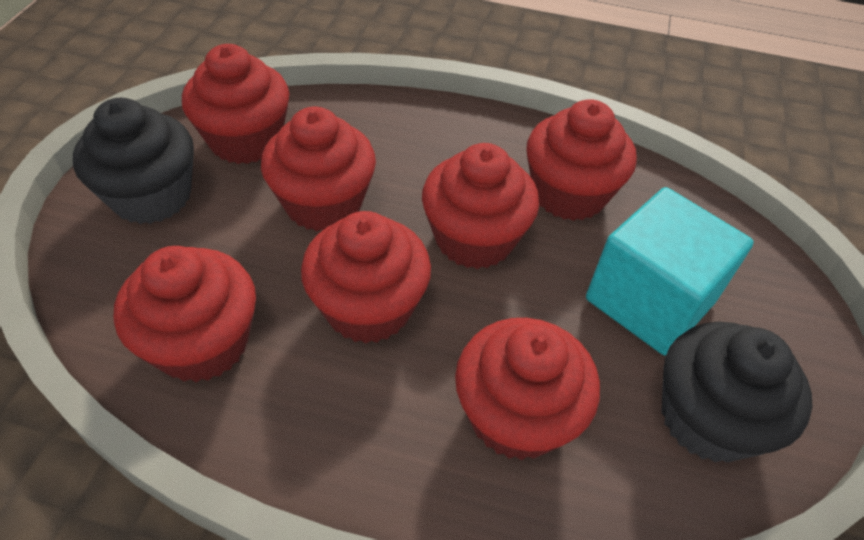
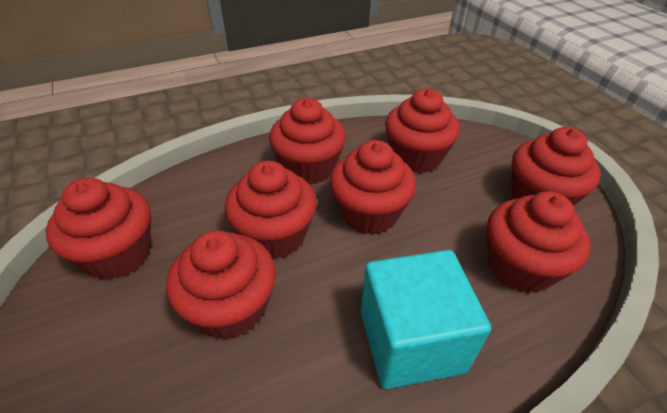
black cupcake: [73,98,194,224] [661,322,813,463] = 2 -> none = 0
red cupcake: [114,246,256,382] [182,44,289,164] [261,106,376,232] [301,211,431,344] [422,143,539,269] [455,318,600,460] [527,99,637,221] = 7 -> [46,178,151,280] [166,230,276,340] [224,161,317,259] [269,98,346,185] [330,140,416,235] [385,89,460,173] [487,191,591,293] [511,127,601,206] = 8

